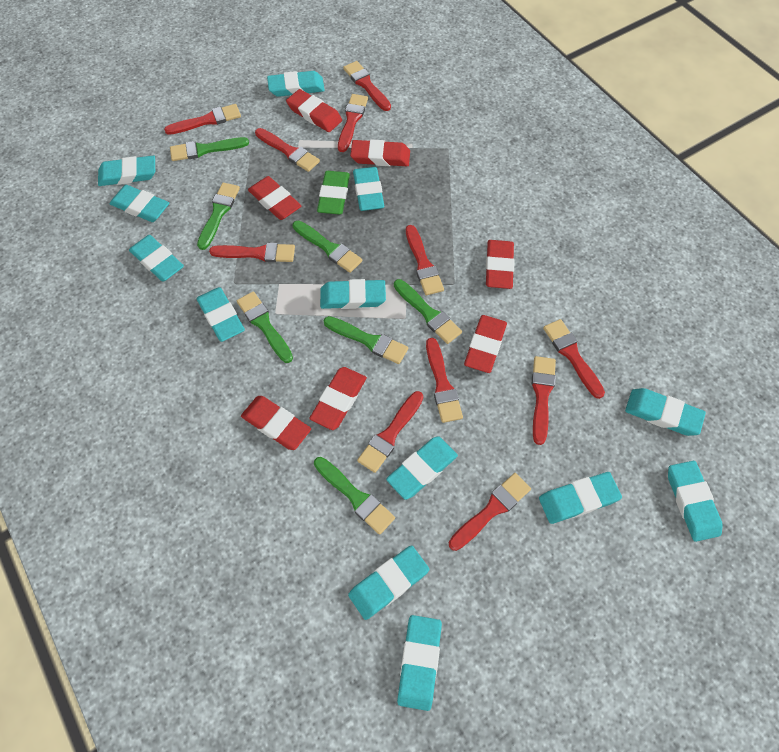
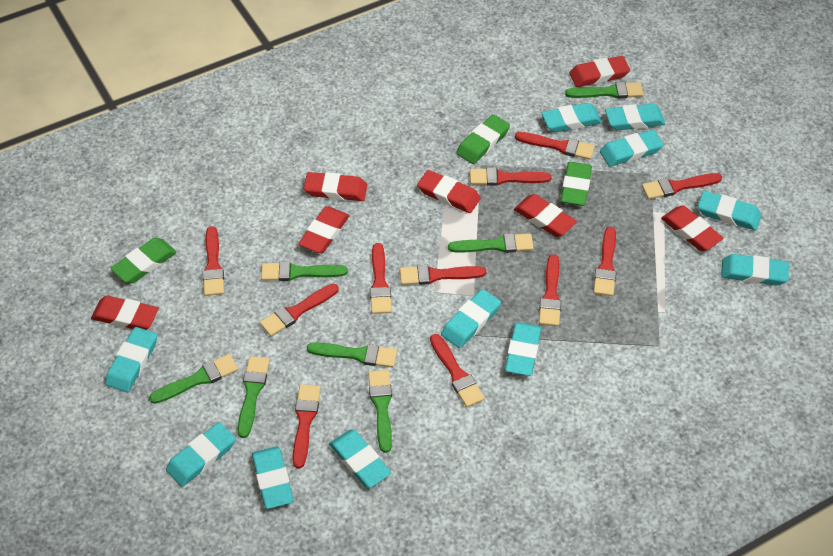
green eraser: [317,171,350,215] = 1 -> [111,237,177,283] [456,114,510,164] [561,162,592,206] = 3
turquoise eraser: [98,156,155,186] [110,185,169,222] [129,235,184,282] [196,287,245,342] [267,71,325,97] [320,279,386,309] [348,545,429,620] [353,167,384,211] [386,436,458,500] [397,615,442,711] [539,472,622,524] [625,388,706,436] [668,461,723,542] = 13 -> [105,327,157,392] [166,422,236,487] [252,446,293,509] [329,429,391,488] [441,289,501,348] [505,322,541,376] [541,103,602,132] [600,130,664,167] [605,104,666,130] [698,191,762,231] [721,254,789,286] = 11

